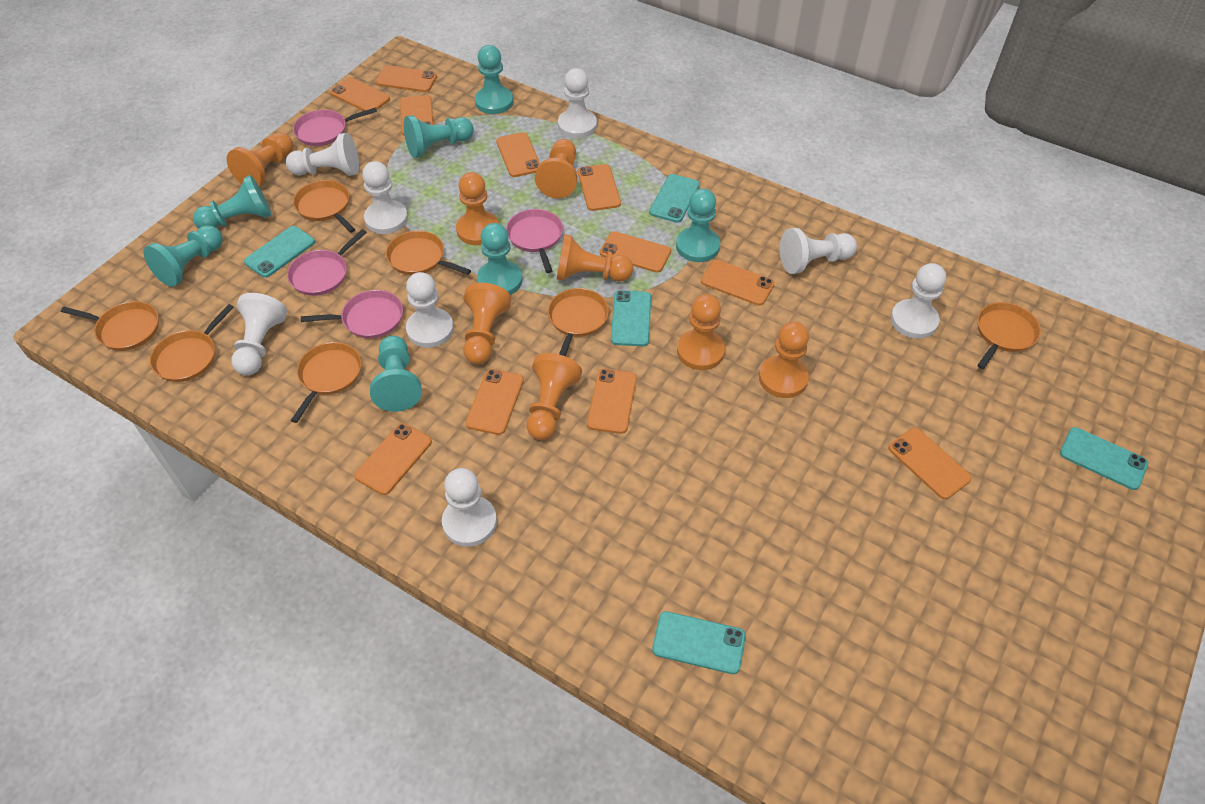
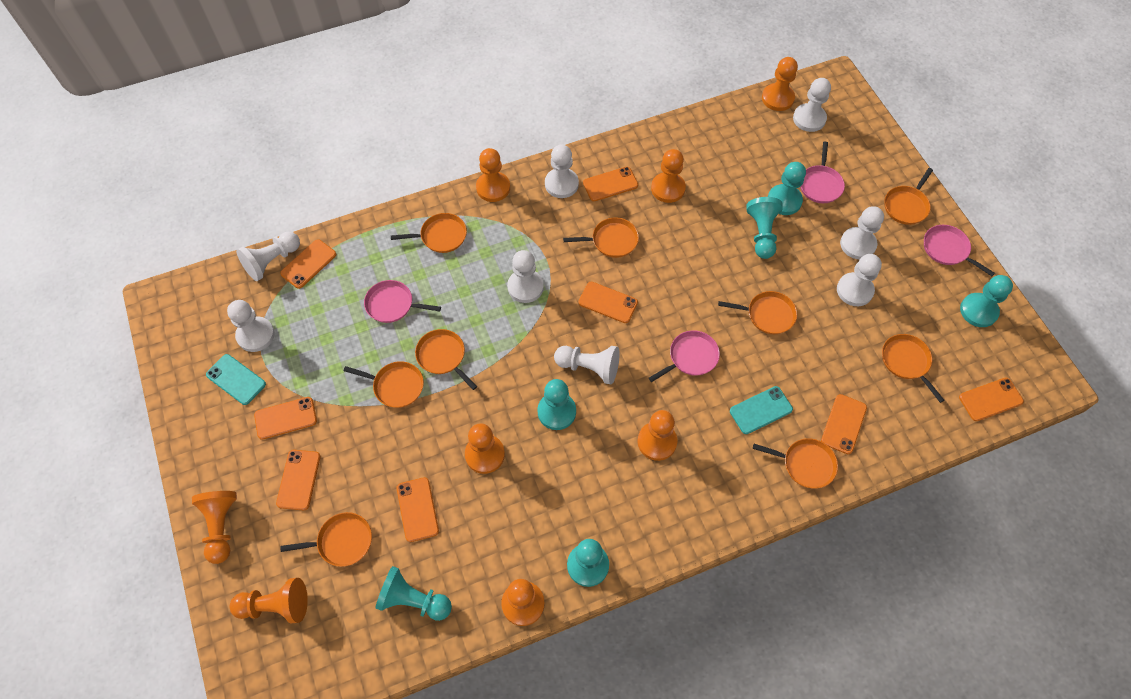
orange pan: [61,301,159,351] [150,304,234,382] [291,342,361,423] [293,180,355,233] [386,231,471,275] [548,288,609,356] [977,302,1041,369] = 7 -> [280,512,372,567] [344,361,424,408] [391,213,467,253] [415,329,477,390] [563,217,639,258] [718,291,797,334] [753,438,838,489] [882,334,944,403] [884,168,933,225] = 9
orange phone: [330,77,390,111] [354,423,432,495] [376,65,437,92] [400,95,434,136] [466,369,524,435] [496,132,540,177] [578,164,621,211] [587,369,637,434] [600,231,671,273] [701,260,775,306] [888,428,972,499] = 11 -> [254,397,317,440] [276,450,321,510] [280,239,336,289] [397,477,439,542] [578,282,638,323] [583,167,638,201] [821,394,867,454] [959,378,1024,421] = 8
turquoise pawn: [143,225,223,287] [193,175,272,229] [370,335,422,412] [404,115,474,158] [475,45,513,114] [477,223,522,295] [676,188,720,262] = 7 -> [375,566,452,621] [537,379,576,430] [567,539,609,587] [746,197,783,259] [768,162,806,215] [960,275,1013,327] = 6
turquoise phone: [244,226,315,278] [611,290,651,346] [649,174,700,223] [652,611,746,674] [1060,427,1148,490] = 5 -> [206,354,266,405] [730,386,793,434] = 2

